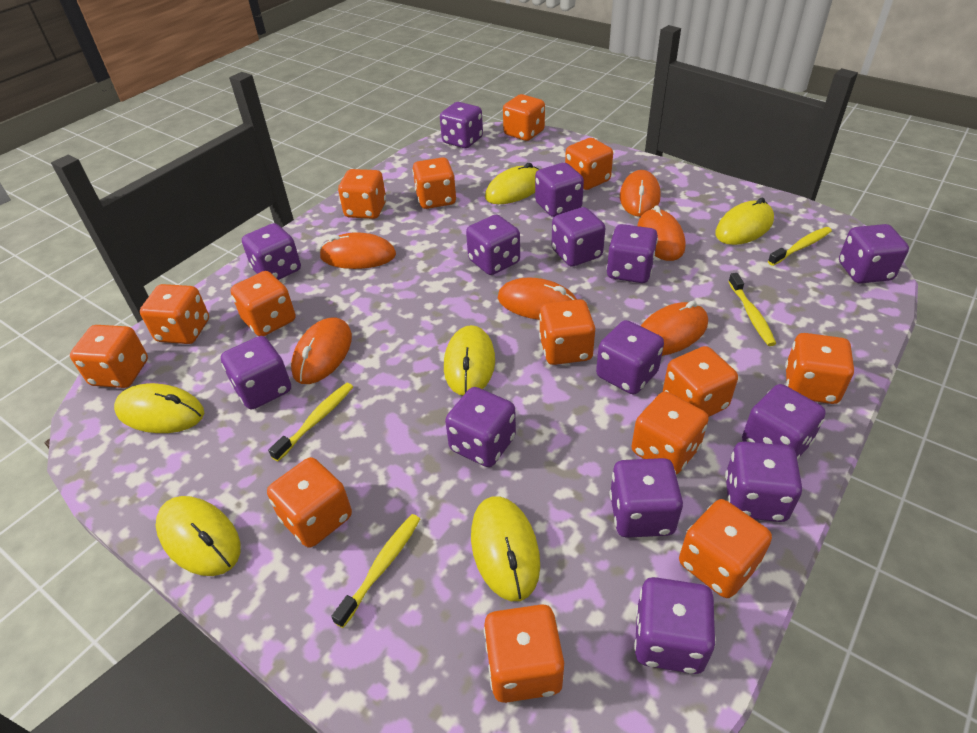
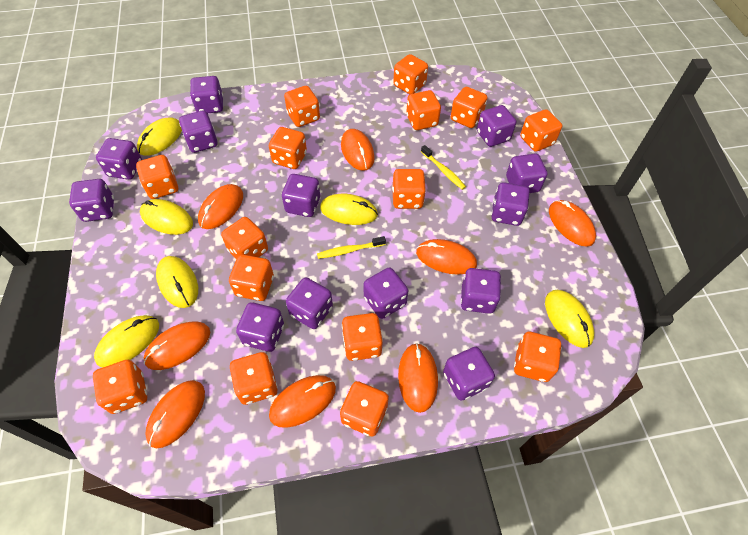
orange dice: [70,325,148,388] [140,284,209,344] [231,271,296,336] [267,457,352,548] [338,169,386,219] [412,157,456,209] [484,604,564,703] [503,94,545,141] [539,299,595,365] [565,138,613,190] [632,391,709,475] [663,346,738,417] [679,499,772,598] [785,333,854,404] = 14 -> [93,360,147,414] [136,155,178,199] [221,217,268,259] [229,255,274,301] [230,352,278,405] [269,127,307,169] [284,86,320,127] [340,381,389,437] [342,313,383,361] [392,169,426,209] [393,54,428,94] [406,90,441,130] [451,87,488,128] [514,332,561,382] [520,109,562,152] = 15
orange mouse: [291,317,352,384] [319,232,396,269] [498,277,577,320] [620,170,661,217] [637,205,685,261] [641,301,708,356] = 6 -> [144,322,210,370] [145,380,205,448] [198,184,243,229] [269,375,336,428] [341,129,375,171] [398,343,438,413] [416,239,477,275] [549,200,596,247] = 8
purple dice: [221,336,291,409] [242,223,301,280] [440,102,483,148] [445,387,516,467] [466,215,520,275] [535,163,584,217] [551,207,605,266] [596,320,664,394] [606,224,658,283] [610,458,683,538] [634,577,716,674] [725,441,802,522] [742,384,826,460] [839,224,909,283] = 14 -> [69,179,114,222] [96,138,142,180] [179,111,218,153] [190,76,223,113] [236,302,284,352] [282,174,320,217] [286,277,333,329] [364,268,408,319] [443,347,495,400] [461,268,501,314] [477,105,516,147] [491,182,530,226] [506,154,547,193] = 13
yellow toothbrush: [268,383,353,461] [331,514,420,628] [728,273,776,346] [768,227,832,266] = 4 -> [317,236,386,259] [421,145,466,190] = 2

